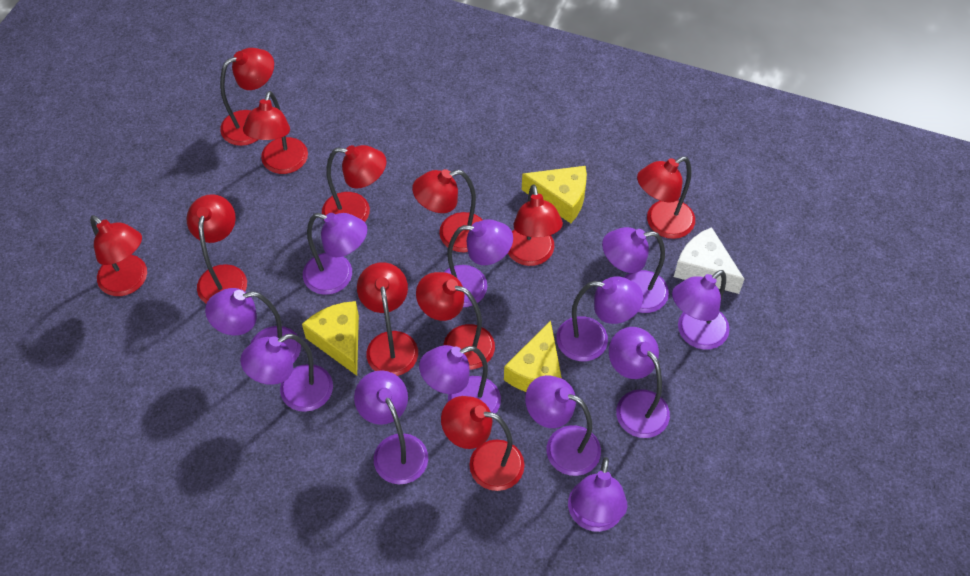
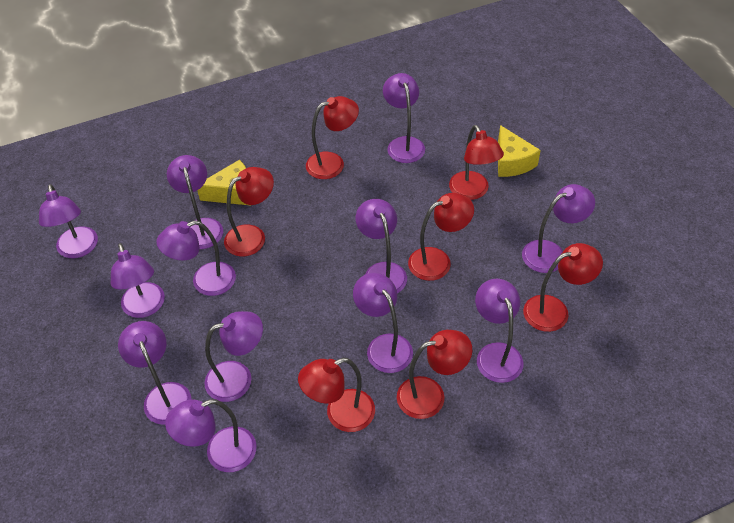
red lamp: [90,215,147,296] [187,194,247,304] [220,48,274,146] [243,91,308,174] [322,145,387,222] [357,262,418,376] [412,169,483,253] [416,272,495,370] [441,396,525,491] [508,184,563,266] [637,156,695,239] = 11 -> [224,167,274,256] [298,358,375,432] [306,96,359,179] [397,330,472,419] [408,193,474,281] [449,125,504,200] [523,243,603,332] = 7
white cheese: [674,227,744,294] = 1 -> none = 0
yellow cheese: [302,301,359,376] [504,320,562,392] [522,166,587,223] = 3 -> [197,160,251,206] [498,125,541,177] = 2

